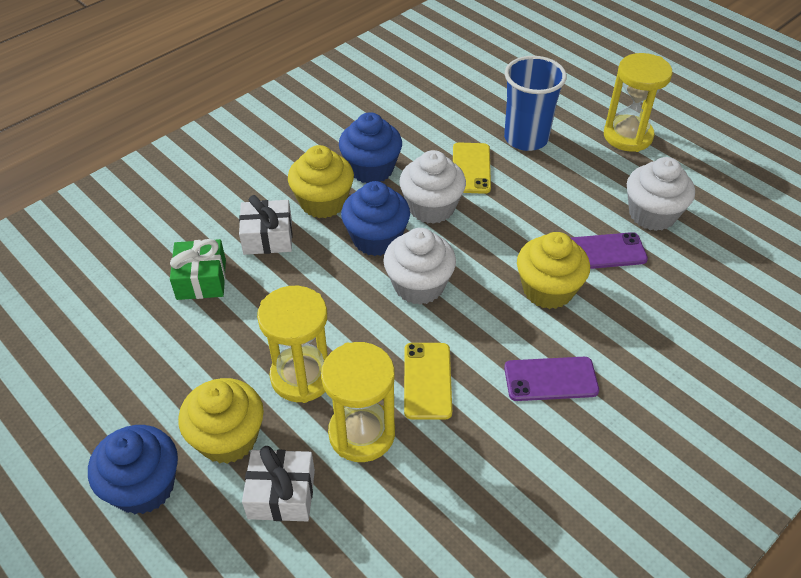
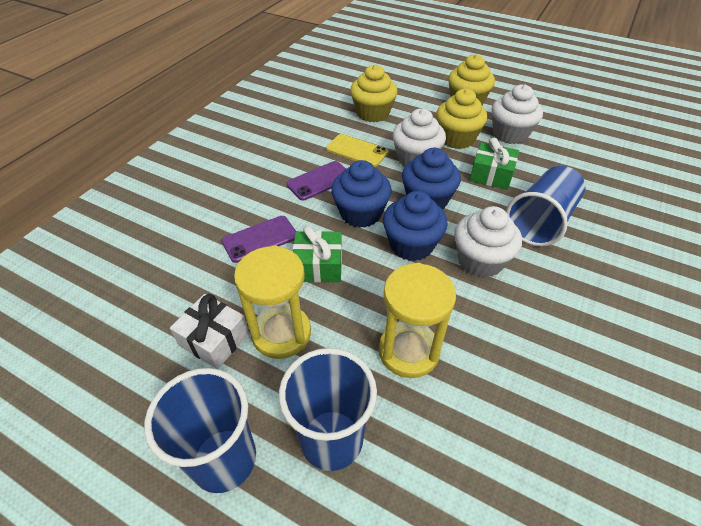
blue cup: [504,56,567,151] = 1 -> [144,368,256,493] [279,348,377,471] [506,166,585,247] = 3
green gift: [170,239,226,300] = 1 -> [293,225,342,283] [470,138,519,190] = 2
white gift: [239,195,292,255] [242,446,315,521] = 2 -> [170,294,249,369] = 1
yellow hourglass: [257,286,328,403] [321,342,395,462] [604,53,673,152] = 3 -> [234,245,311,359] [379,263,456,378] = 2
yellow phone: [404,343,452,420] [453,143,491,194] = 2 -> [326,134,388,167] = 1

